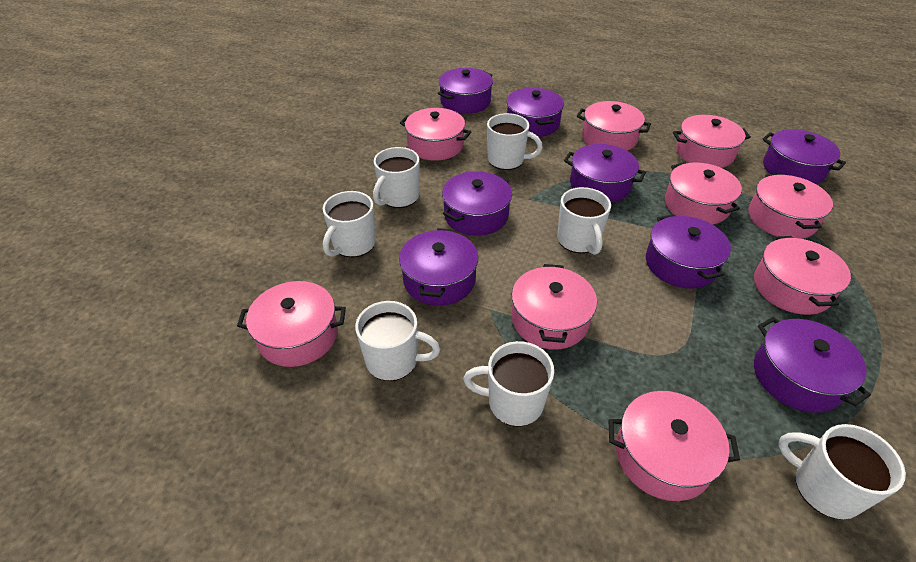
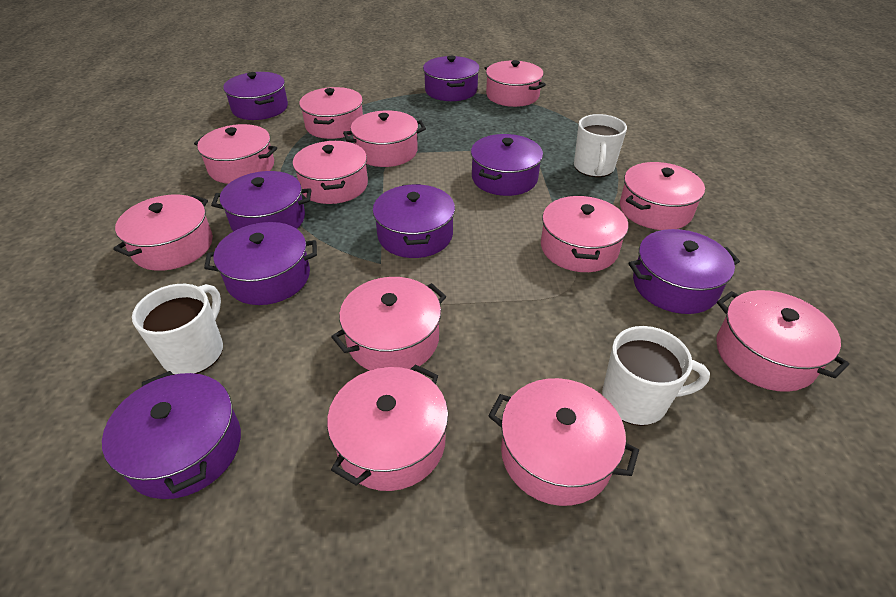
pink pot: [237,281,346,367] [400,108,471,161] [512,264,597,350] [577,101,651,151] [608,391,740,501] [665,162,742,225] [673,115,751,168] [748,174,833,239] [754,236,851,315] = 9 -> [113,195,213,271] [194,124,277,184] [293,141,368,204] [299,87,363,139] [327,364,448,491] [331,277,446,370] [343,110,426,167] [485,60,546,107] [489,378,639,506] [541,195,628,272] [620,162,705,230] [716,290,849,392] = 12
white mug: [323,191,376,257] [355,301,440,381] [373,147,419,208] [463,341,554,426] [487,113,543,170] [557,187,611,255] [778,424,906,519] = 7 -> [132,284,223,375] [574,114,627,177] [602,326,710,426] = 3

